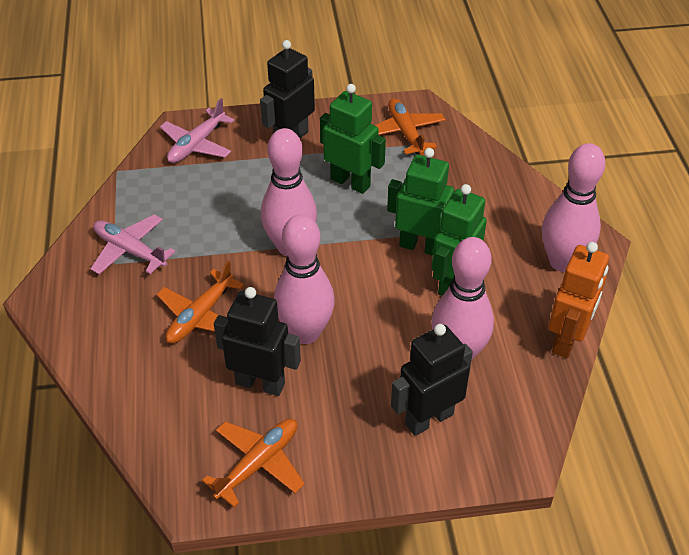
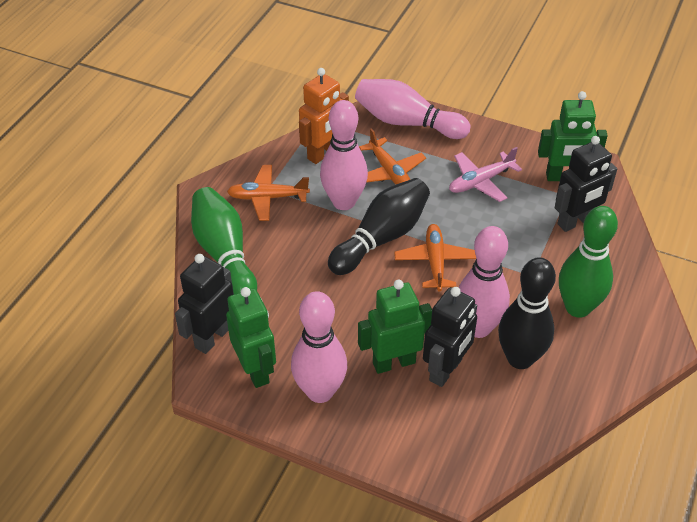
black bowling pin: none = 0 -> [328,178,430,275] [498,257,556,369] = 2
green bowling pin: none = 0 -> [191,187,257,294] [559,206,618,318] = 2
pink plane: [90,214,176,274] [160,98,234,163] = 2 -> [449,147,522,202] = 1

